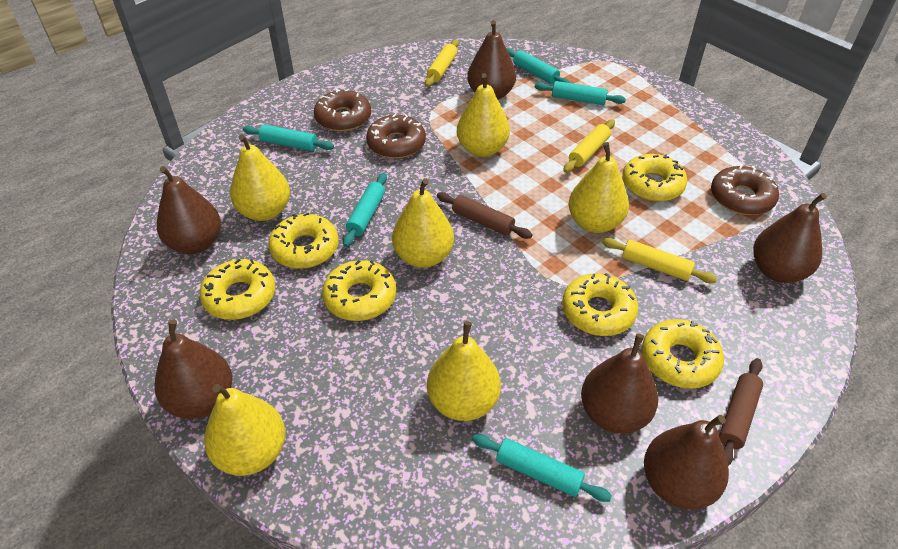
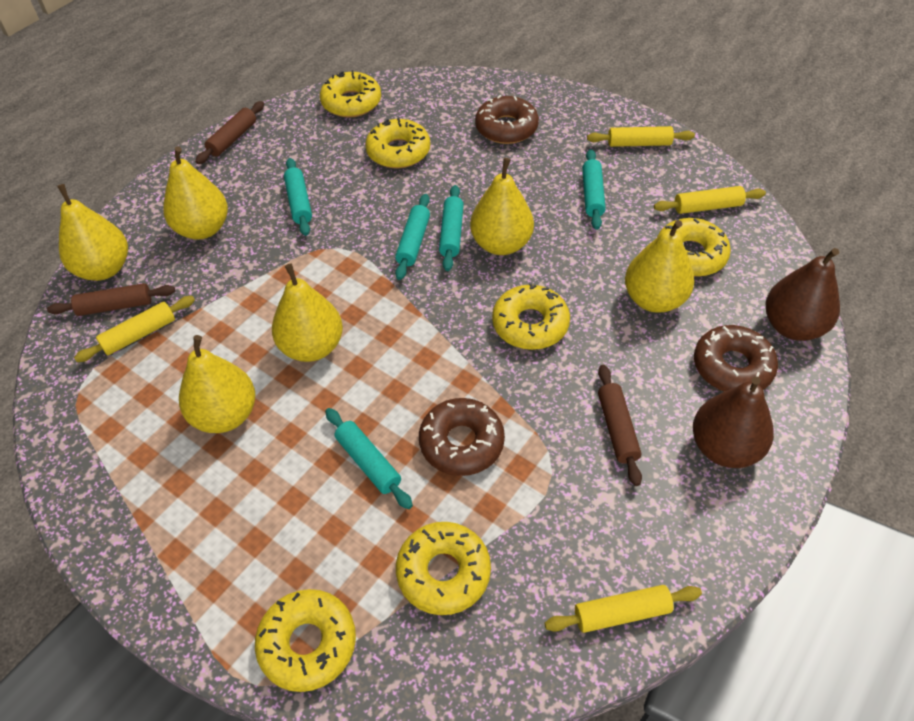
brown pear: [155,319,232,419] [157,166,221,254] [467,20,516,100] [581,333,658,434] [644,415,729,510] [753,193,827,283] = 6 -> [693,376,774,468] [765,248,840,341] = 2
brown rolling pin: [437,192,532,239] [719,358,763,466] = 2 -> [47,283,175,316] [195,101,264,164] [598,365,642,486] = 3
yellow rolling pin: [425,40,459,87] [563,119,615,173] [602,238,717,283] = 3 -> [74,296,195,362] [545,585,702,633] [587,126,695,147] [654,186,766,214] = 4

